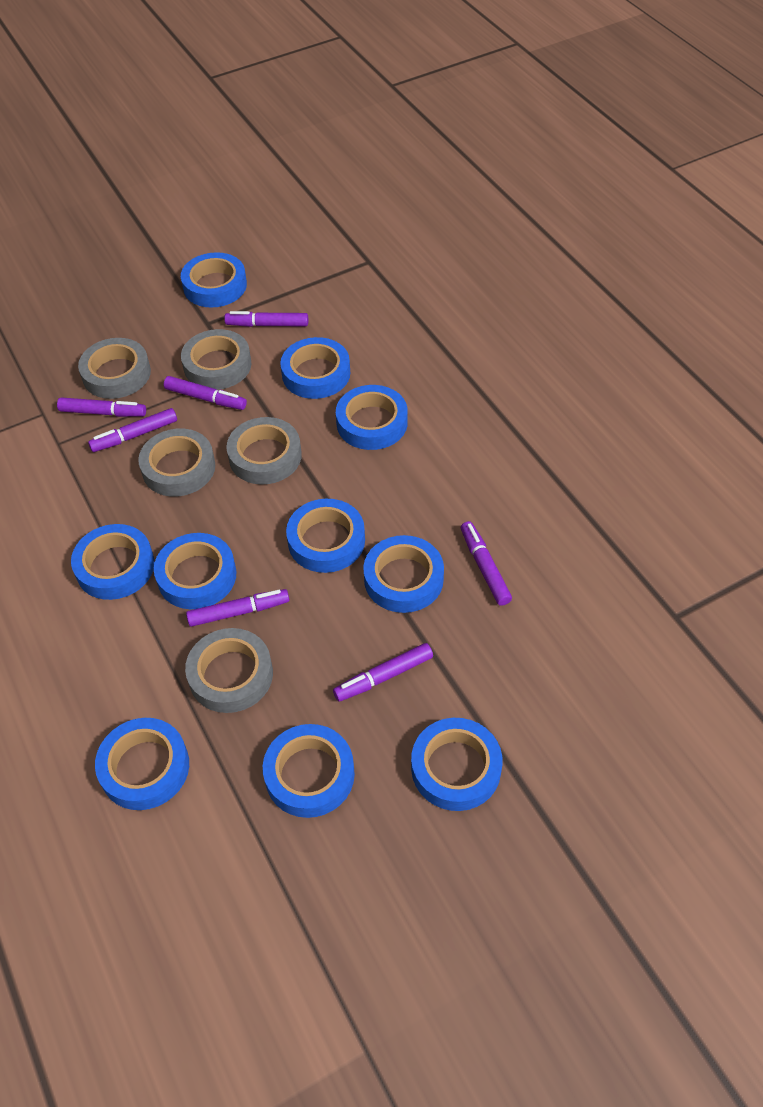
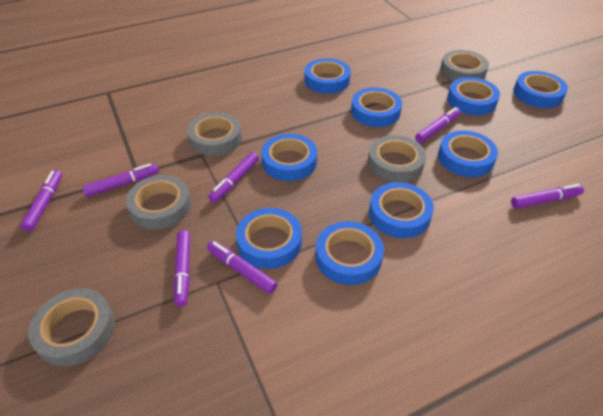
blue tape: [71,524,154,600] [95,718,189,810] [154,533,236,609] [181,252,247,308] [263,724,355,818] [280,337,350,399] [286,499,365,573] [336,385,408,450] [363,535,444,613] [411,718,502,811] = 10 -> [236,208,302,269] [261,134,317,181] [304,58,351,94] [316,221,384,285] [351,87,402,127] [369,182,434,238] [438,130,498,177] [447,77,500,115] [513,71,568,108] = 9

